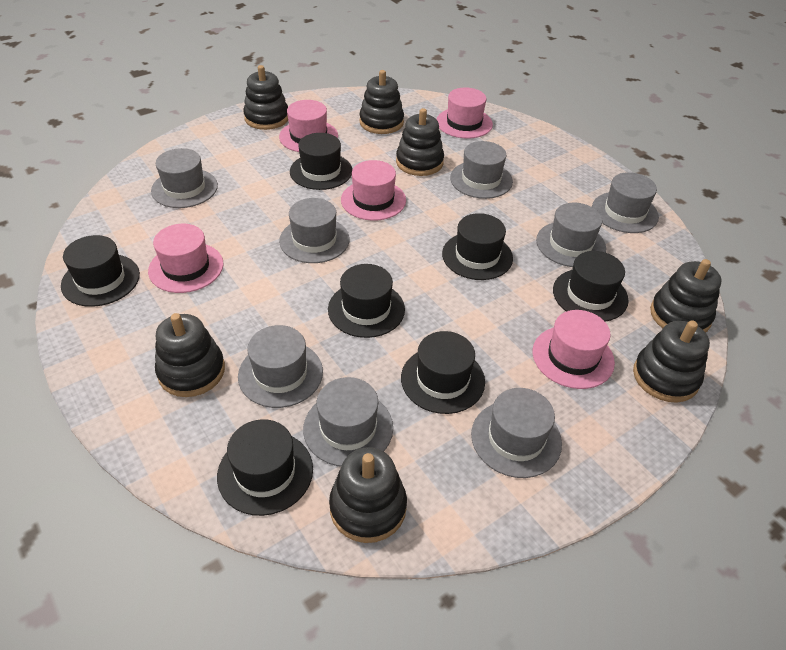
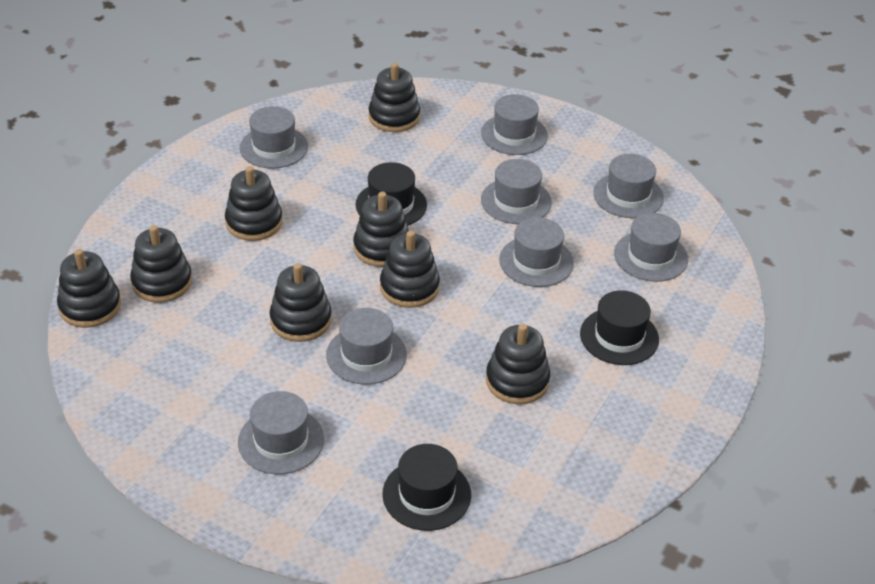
black hat: [61,235,140,307] [217,419,313,516] [290,133,352,190] [328,264,405,338] [401,331,485,414] [442,213,513,280] [553,251,629,322] = 7 -> [356,162,427,225] [382,444,471,531] [580,290,659,365] = 3
black stacking toy: [155,313,225,397] [243,65,288,130] [329,447,407,543] [359,70,404,134] [396,108,444,176] [633,320,710,403] [650,259,721,333] = 7 -> [57,249,121,328] [130,225,192,303] [225,166,283,241] [269,263,332,342] [353,192,409,267] [369,63,420,132] [380,231,440,308] [486,324,550,404] = 8
pink hat: [148,224,223,293] [279,100,338,152] [341,160,406,221] [436,87,493,139] [533,310,615,389] = 5 -> none = 0

